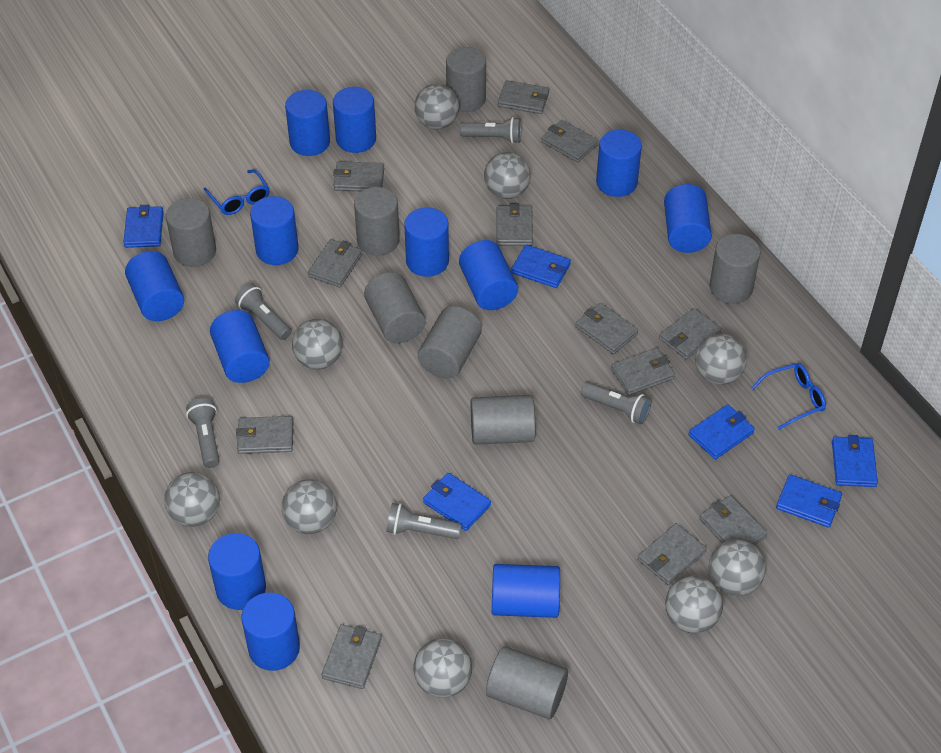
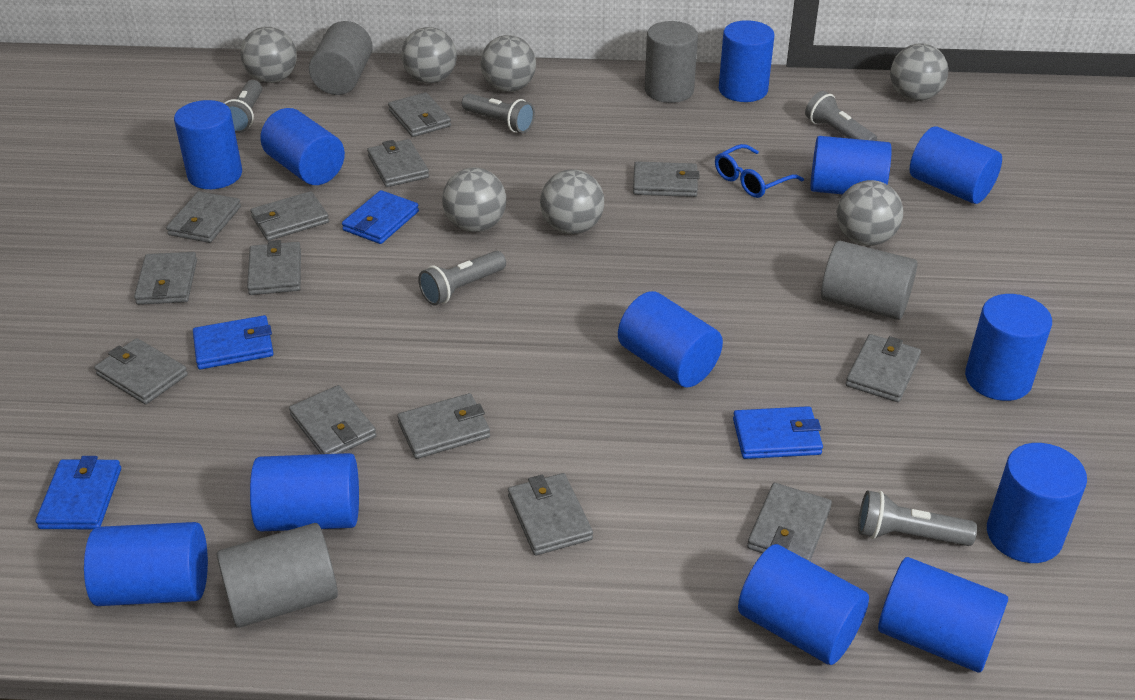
blue glasses: [204,169,270,215] [751,363,826,430] = 2 -> [715,144,804,198] = 1
blue wallet: [123,205,164,248] [423,473,491,531] [511,244,571,288] [689,404,755,459] [776,474,842,527] [832,435,878,487] = 6 -> [36,456,121,529] [193,315,274,369] [342,190,419,244] [733,406,823,459] = 4
grey ball: [164,472,220,527] [282,479,337,534] [292,319,343,370] [413,638,472,698] [414,84,459,130] [484,152,531,199] [665,576,723,634] [695,334,747,385] [708,539,766,596] = 9 -> [240,27,297,83] [401,27,457,84] [442,167,506,232] [480,35,536,92] [540,169,604,234] [837,180,903,246] [890,43,948,101] = 7
grey cylinder: [166,198,216,267] [354,187,400,256] [364,272,426,343] [418,306,482,379] [446,47,486,112] [471,395,535,445] [486,646,568,719] [709,234,761,304] = 8 -> [216,523,338,628] [309,21,373,95] [645,21,698,103] [821,241,917,320] = 4
grey wallet: [236,416,293,454] [308,239,362,287] [322,624,382,689] [333,161,384,191] [496,203,533,246] [498,80,549,114] [541,120,598,163] [576,303,638,354] [611,348,675,395] [638,523,707,585] [659,308,722,359] [700,495,768,545] = 12 -> [94,338,188,404] [134,252,197,305] [166,191,241,243] [247,240,301,295] [250,191,329,241] [289,385,377,454] [367,139,429,187] [388,92,451,137] [397,393,490,459] [508,473,593,555] [633,161,699,197] [747,483,832,561] [846,334,921,402] = 13

